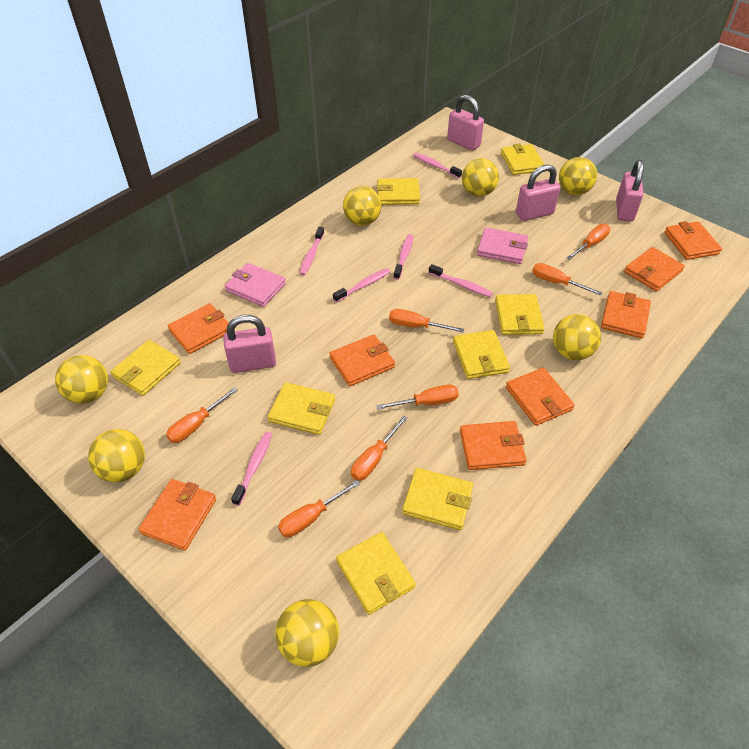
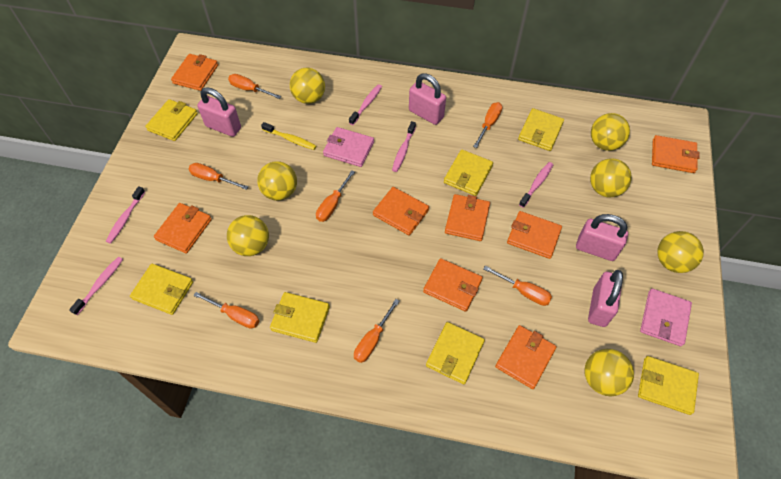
pink toothbrush: [231,432,272,506] [299,226,324,276] [333,268,390,303] [393,234,414,280] [413,153,462,179] [429,264,493,297] = 6 -> [69,257,123,315] [106,186,145,244] [349,84,382,125] [392,121,416,172] [519,162,553,208] = 5
yellow toothbrush: none = 0 -> [261,122,316,150] = 1
yellow wallet: [111,340,181,396] [268,382,335,435] [336,532,416,615] [376,178,420,205] [402,468,473,530] [453,330,510,379] [495,294,545,335] [501,144,545,175] = 8 -> [130,264,193,315] [145,99,198,141] [270,292,330,343] [426,322,485,384] [444,149,493,196] [518,108,564,151] [638,356,699,415] = 7

